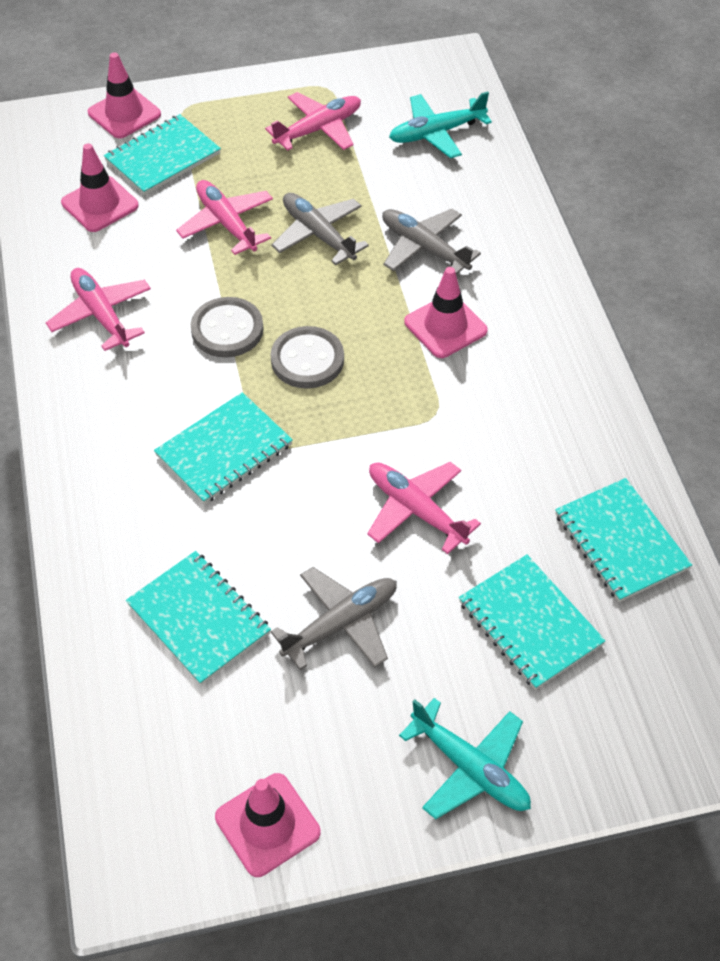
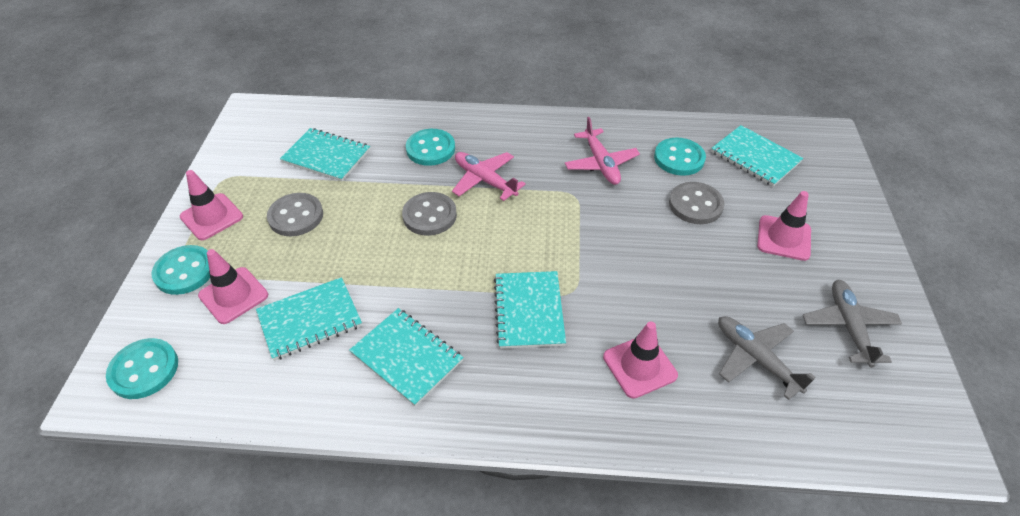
grey button: [191,297,264,357] [270,326,344,389] = 2 -> [267,193,323,236] [402,192,457,236] [669,182,724,224] = 3
grey plane: [271,193,369,265] [271,567,397,670] [382,209,481,275] = 3 -> [718,316,815,400] [803,280,902,368] = 2
pink plane: [46,268,151,351] [176,180,273,255] [265,92,361,151] [367,462,481,554] = 4 -> [452,152,526,201] [565,117,640,185] = 2
turquoise button: none = 0 -> [106,338,178,399] [151,245,210,295] [406,129,455,166] [654,138,706,176] = 4
turquoise plane: [389,92,492,158] [399,698,531,819] = 2 -> none = 0

